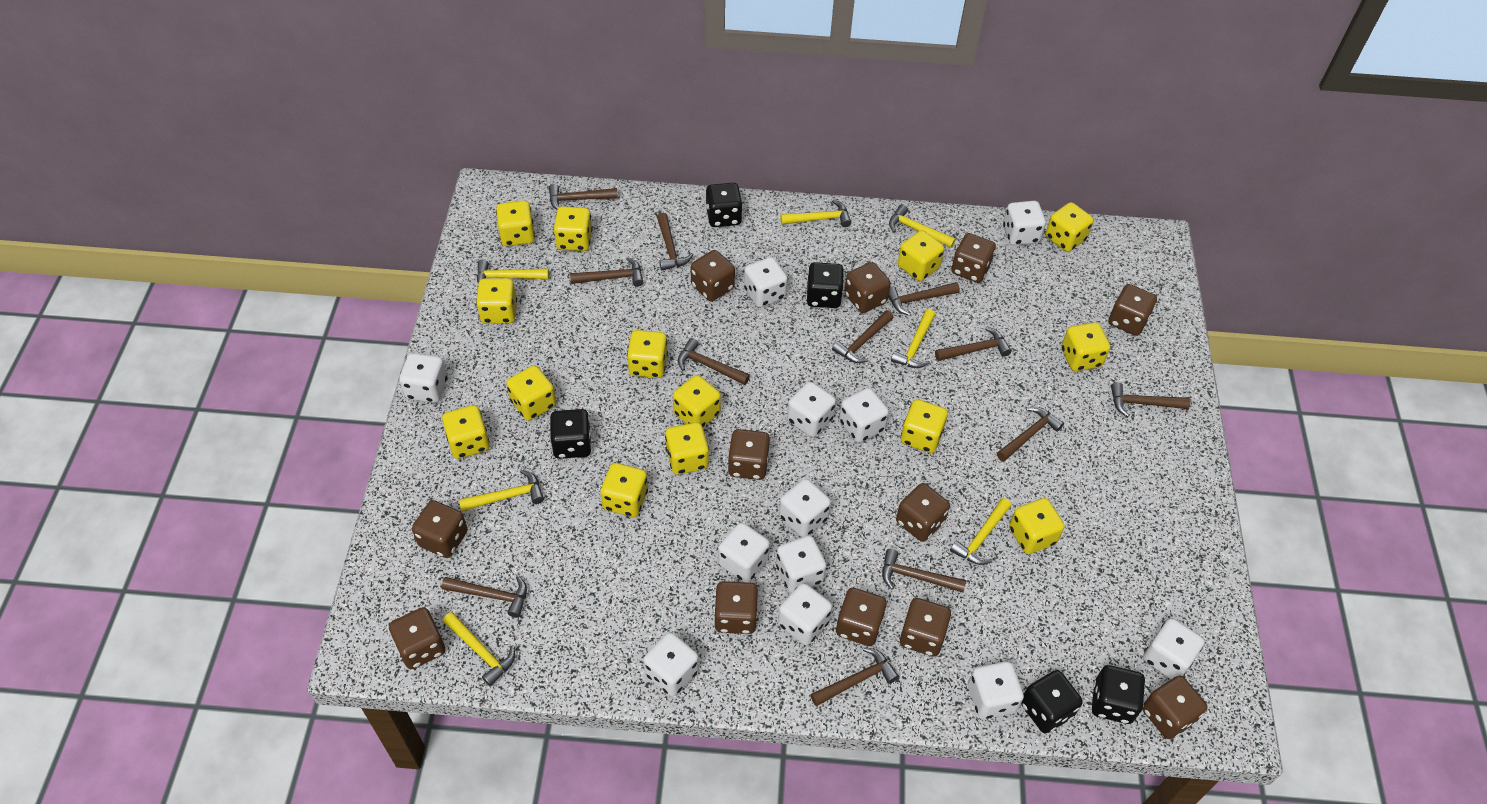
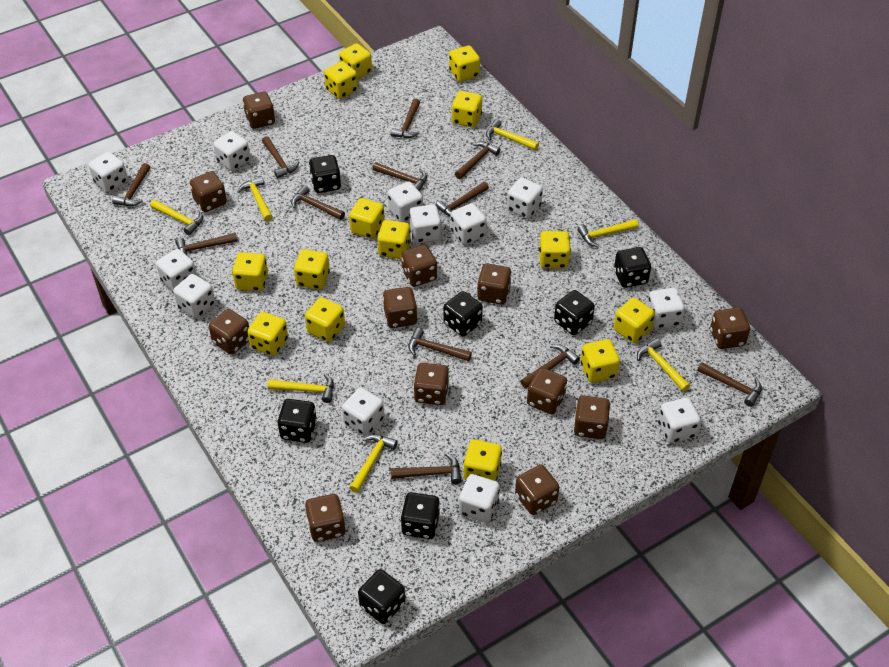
black dice: [550,409,592,459] [706,183,742,227] [806,262,844,308] [1021,670,1083,733] [1092,665,1145,724] = 5 -> [277,399,317,443] [309,155,341,193] [358,569,405,624] [401,492,440,539] [444,291,483,337] [554,290,595,335] [614,247,651,288] = 7

